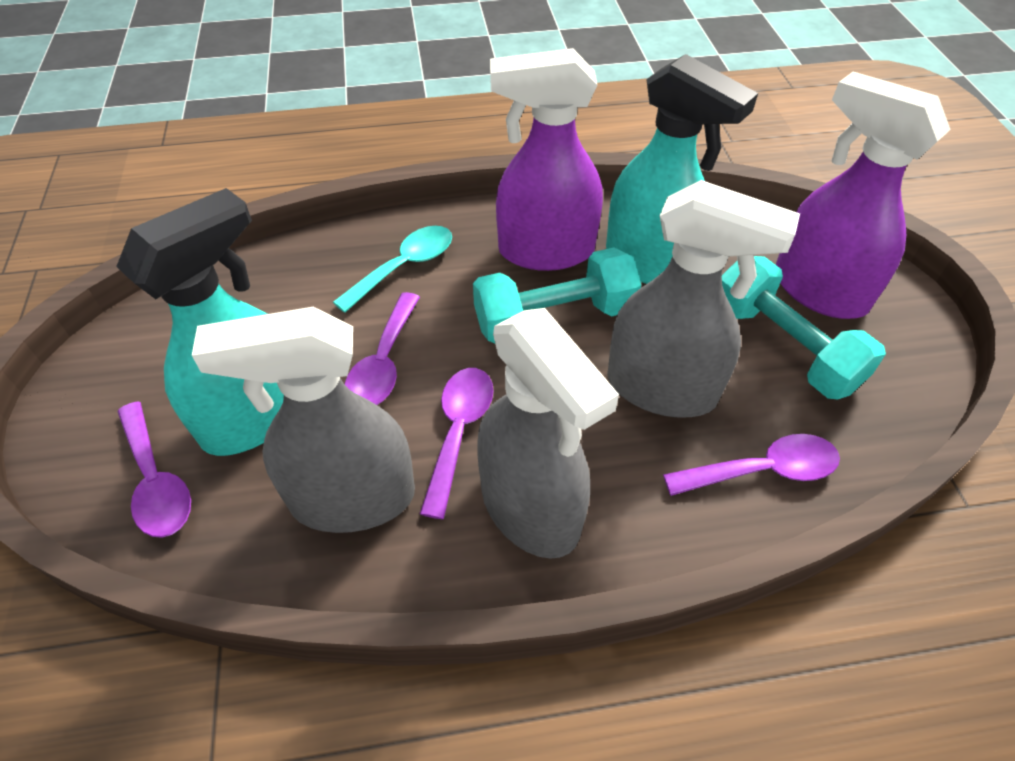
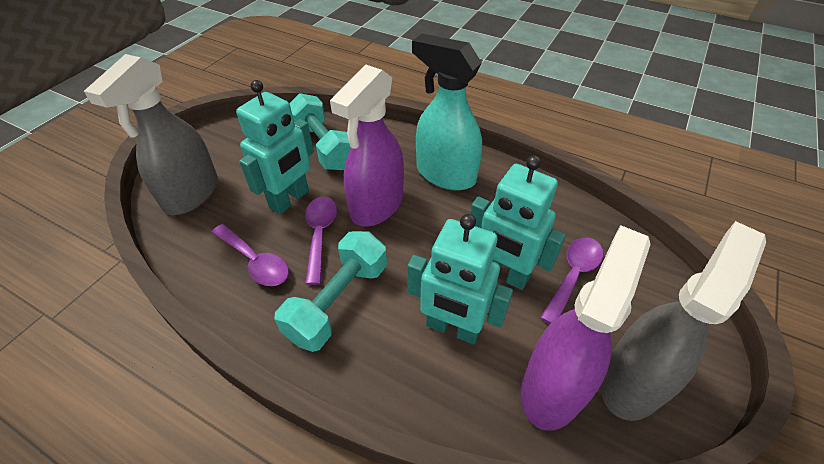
grey spray bottle: [192,307,415,533] [477,308,619,559] [607,180,800,417] = 3 -> [84,54,218,215] [600,221,766,421] = 2
purple spoon: [117,401,191,538] [345,292,420,405] [420,368,494,519] [663,434,840,496] = 4 -> [211,224,289,286] [305,197,337,285] [540,237,603,324] = 3
turquoise robot: none = 0 -> [236,80,314,214] [407,214,513,344] [470,155,566,290] = 3
turquoise spoon: [333,226,452,313] = 1 -> none = 0
turquoise spray bottle: [116,188,284,456] [606,54,758,284] = 2 -> [412,34,482,190] = 1

